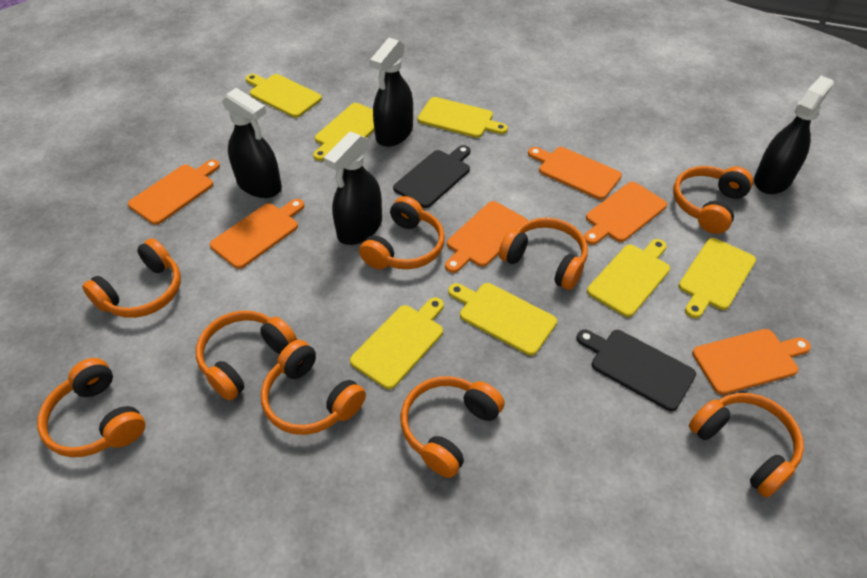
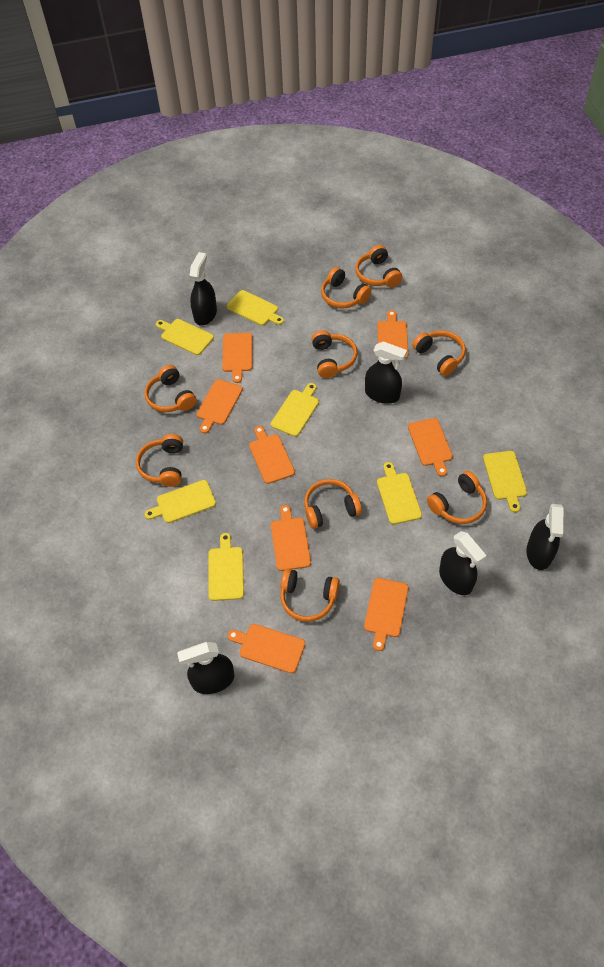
black cutting board: [393,145,471,208] [577,330,696,411] = 2 -> none = 0
black spray bottle: [222,88,282,198] [324,131,382,245] [370,38,413,147] [754,76,834,194] = 4 -> [177,642,234,694] [190,252,217,326] [365,341,407,404] [439,531,487,595] [526,504,564,570] = 5
orange cutting board: [128,160,220,225] [210,199,304,269] [445,201,528,273] [528,147,622,200] [584,182,667,245] [692,329,811,395] = 6 -> [197,379,243,434] [222,333,253,383] [227,624,305,673] [249,426,295,484] [271,505,311,571] [364,578,409,651] [377,310,408,359] [408,418,453,477] = 8

